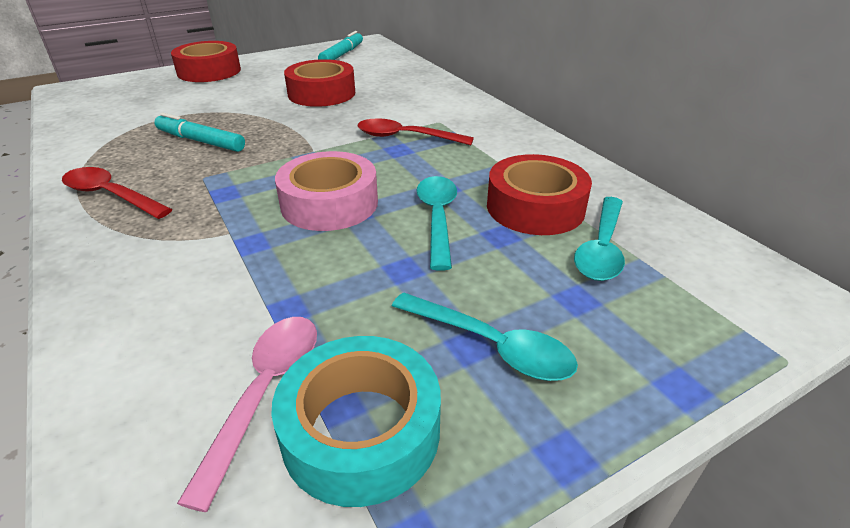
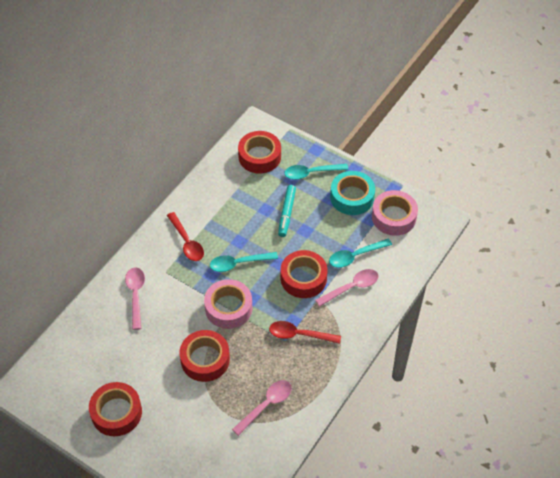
pink spoon: [177,317,317,512] = 1 -> [125,267,145,330] [232,380,292,436] [315,269,379,307] = 3
pink tape: [275,151,378,231] = 1 -> [204,279,252,329] [372,190,418,236] = 2
red tape: [171,41,241,82] [284,59,355,107] [487,154,592,235] = 3 -> [89,382,142,436] [180,330,230,382] [238,131,281,173] [281,250,328,298] = 4
turquoise marker: [154,113,245,152] [318,31,363,60] = 2 -> [278,185,296,237] = 1

